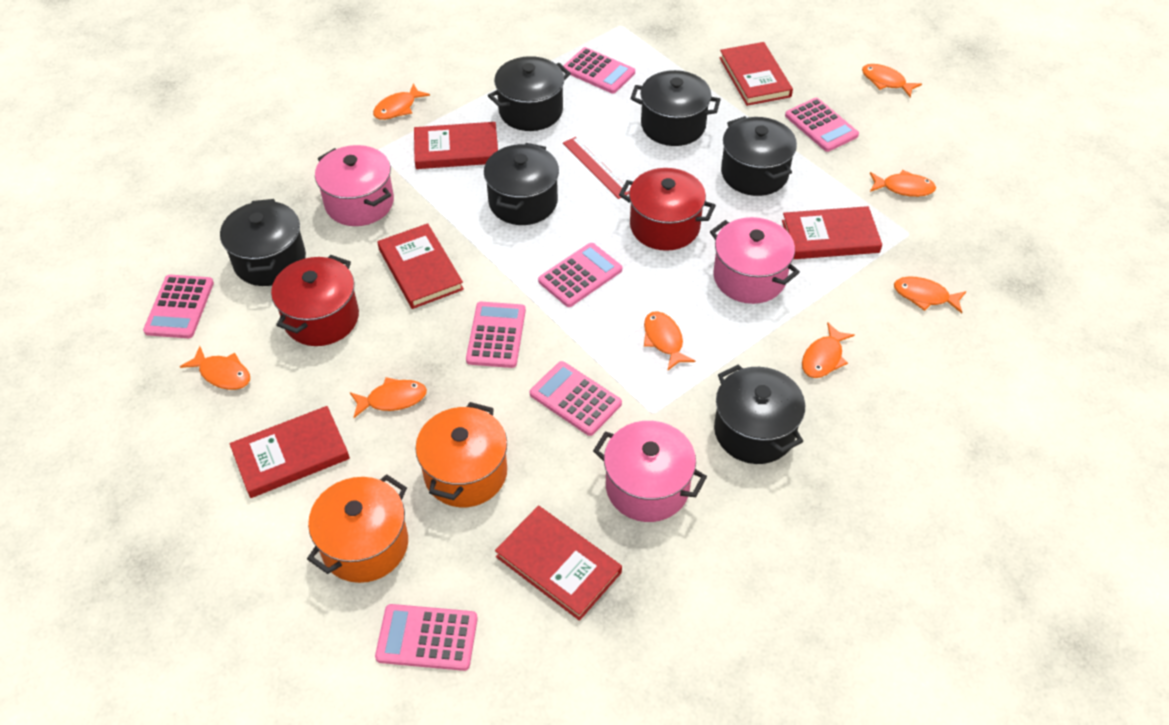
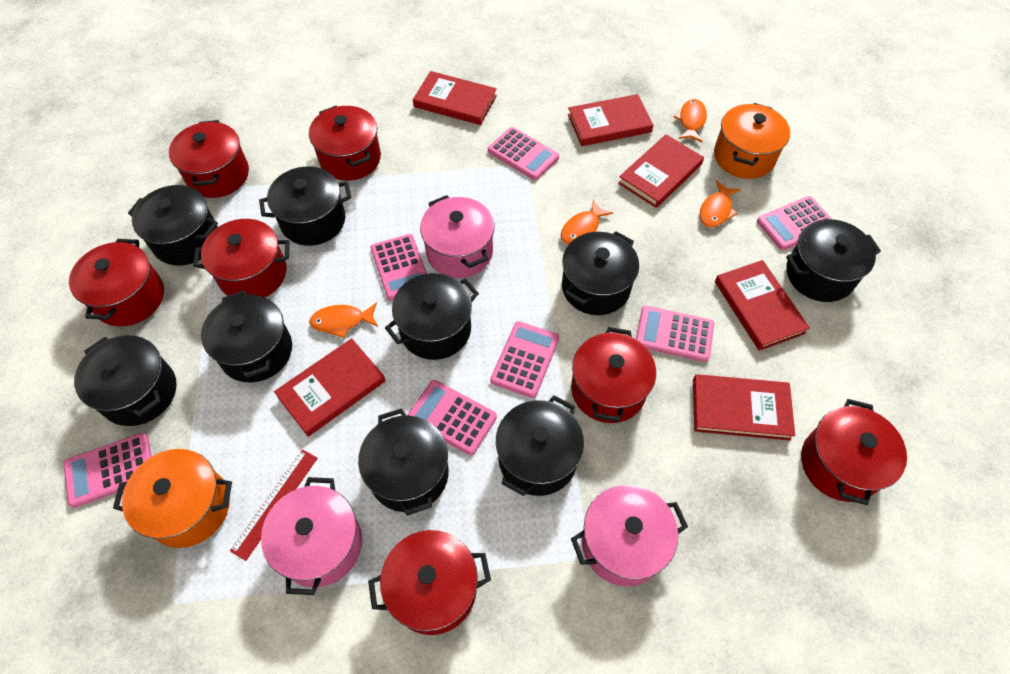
black pot: [220,199,306,286] [484,143,559,225] [488,56,571,131] [630,70,721,146] [714,364,805,464] [721,116,797,196] = 6 -> [74,335,176,426] [128,185,218,266] [201,290,292,383] [259,166,351,246] [358,408,449,516] [385,273,479,360] [496,395,584,496] [562,231,639,315] [786,219,881,302] = 9
orange fish: [180,346,250,390] [350,377,427,418] [373,84,430,120] [644,311,695,371] [802,322,855,378] [862,64,922,97] [870,170,936,197] [894,277,966,313] = 8 -> [309,303,378,338] [561,200,613,244] [674,99,707,142] [700,181,740,228] = 4
red pot: [271,255,359,346] [619,168,716,251] = 2 -> [69,239,164,326] [169,120,249,198] [193,219,290,297] [309,105,381,181] [368,530,491,635] [571,327,656,423] [801,399,907,505] = 7

